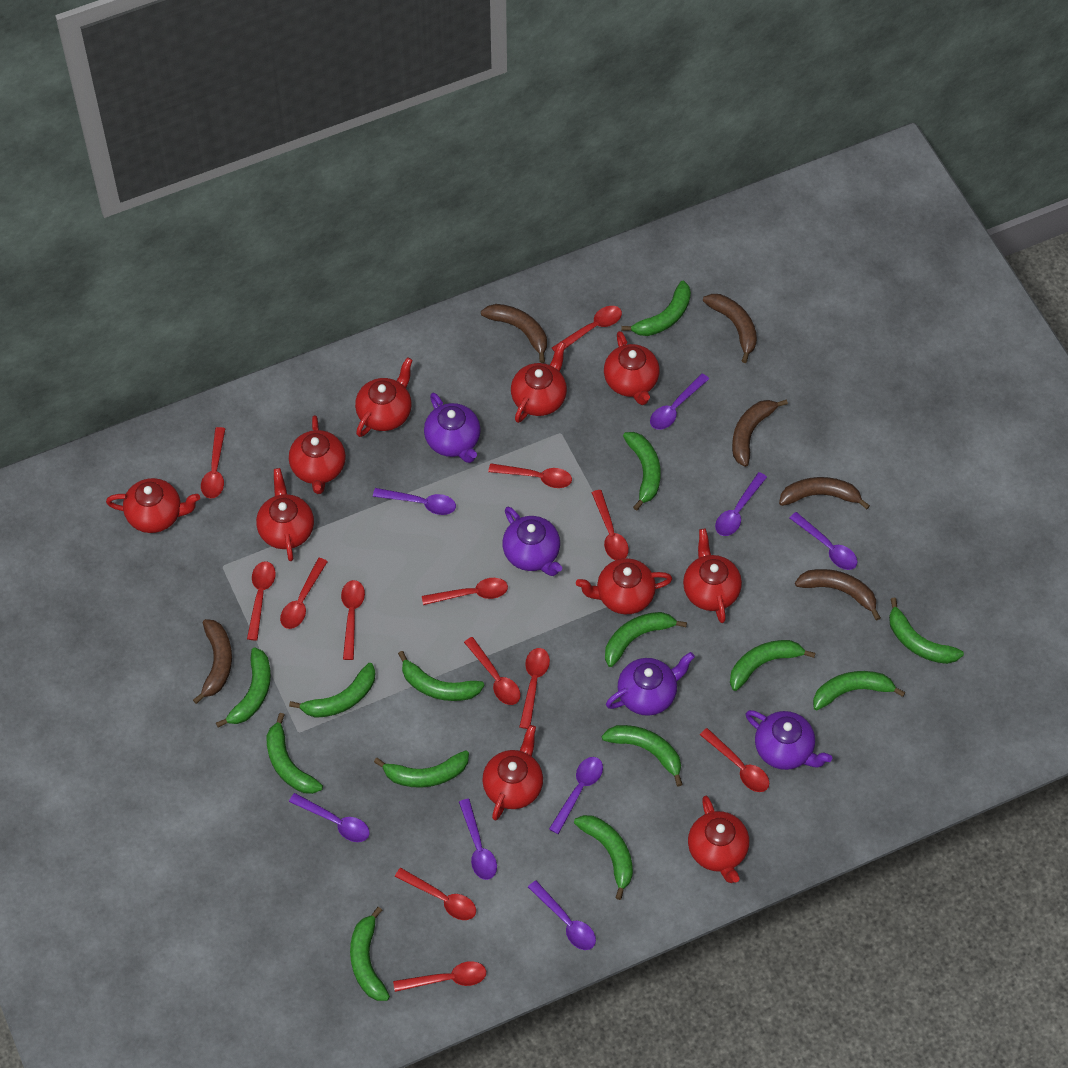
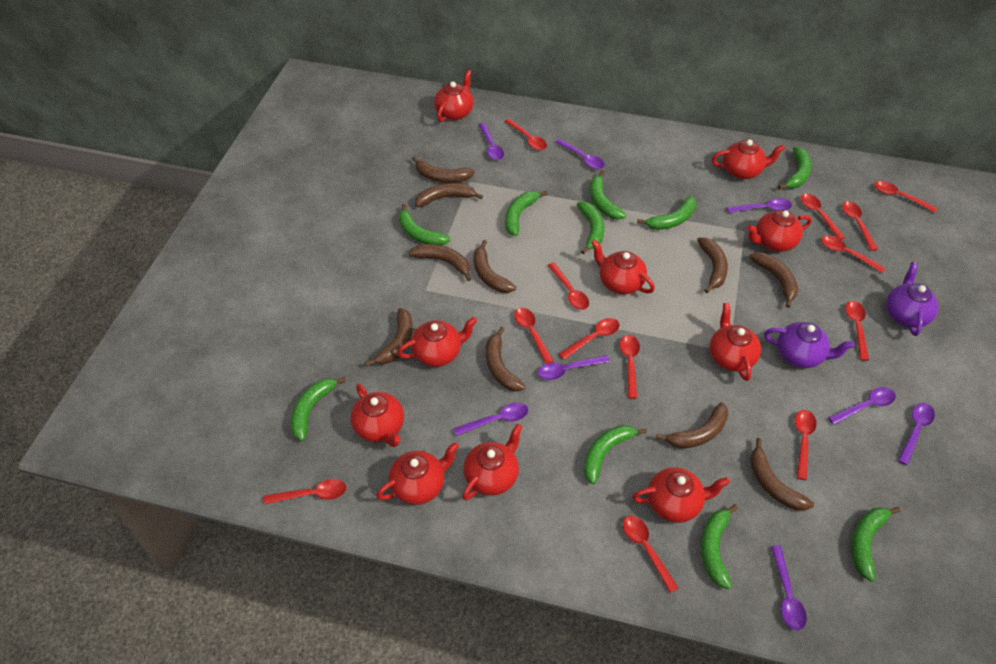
brown banana: [193,619,232,704] [481,304,547,363] [703,294,757,363] [732,400,788,467] [779,477,870,509] [795,569,881,621] = 6 -> [365,308,413,367] [408,244,471,281] [412,156,475,183] [415,183,483,207] [473,240,516,293] [486,327,525,391] [656,402,728,448] [697,237,728,293] [749,252,798,308] [750,438,814,511] = 10
green banana: [216,648,271,727] [267,713,323,794] [289,663,376,718] [350,907,390,1001] [374,750,469,788] [398,651,485,701] [574,815,633,900] [602,725,683,786] [605,612,687,667] [621,281,691,336] [623,432,661,511] [730,640,815,691] [813,671,906,710] [889,598,964,664] = 14 -> [291,377,346,441] [399,204,451,245] [505,191,547,236] [577,202,604,254] [584,425,647,484] [590,171,626,220] [637,195,696,230] [701,504,738,589] [778,147,812,190] [851,507,900,582] = 10
purple teapot: [424,393,481,463] [502,506,562,576] [606,652,695,716] [746,710,832,770] = 4 -> [764,322,855,368] [886,262,938,336] = 2

